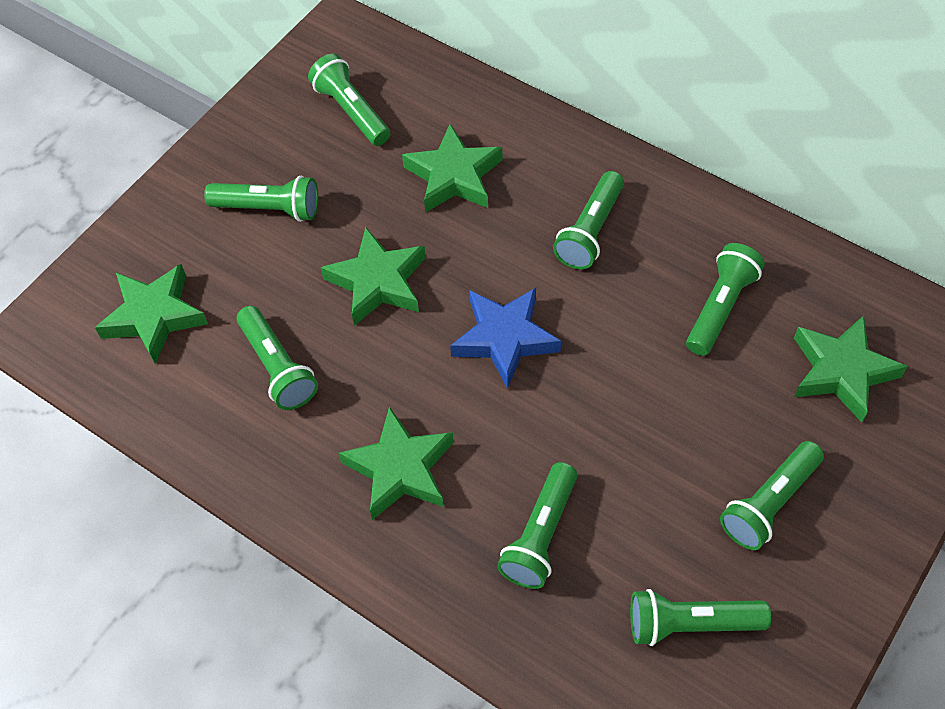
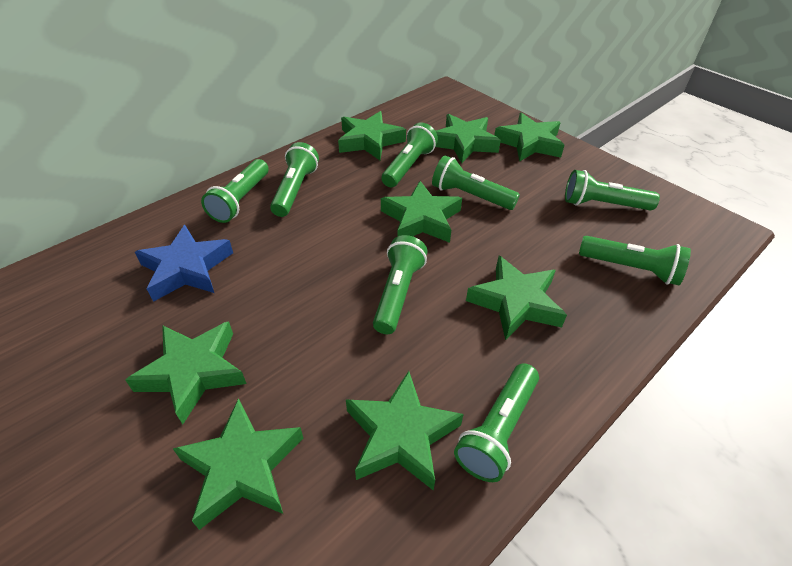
green star: [95,264,208,364] [321,227,426,326] [338,406,454,520] [402,124,502,213] [794,315,908,422] = 5 -> [125,321,246,424] [173,398,303,530] [338,111,406,160] [346,371,464,491] [381,181,462,243] [435,114,501,163] [466,256,567,341] [494,113,565,162] = 8

